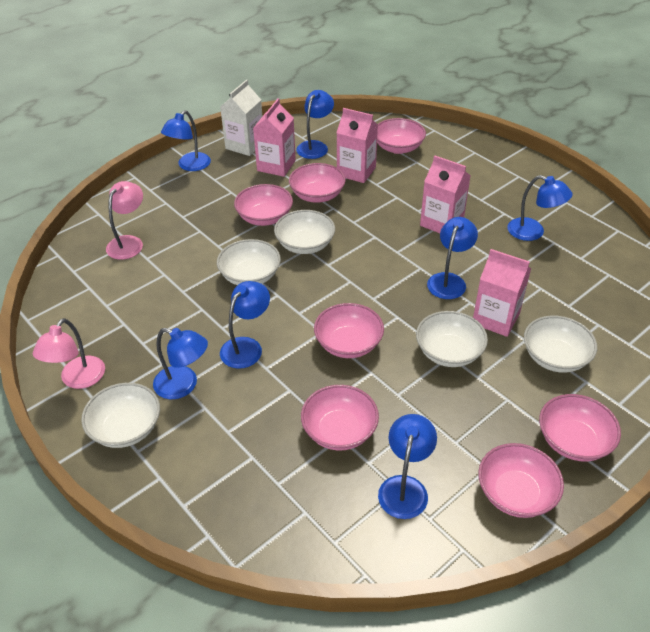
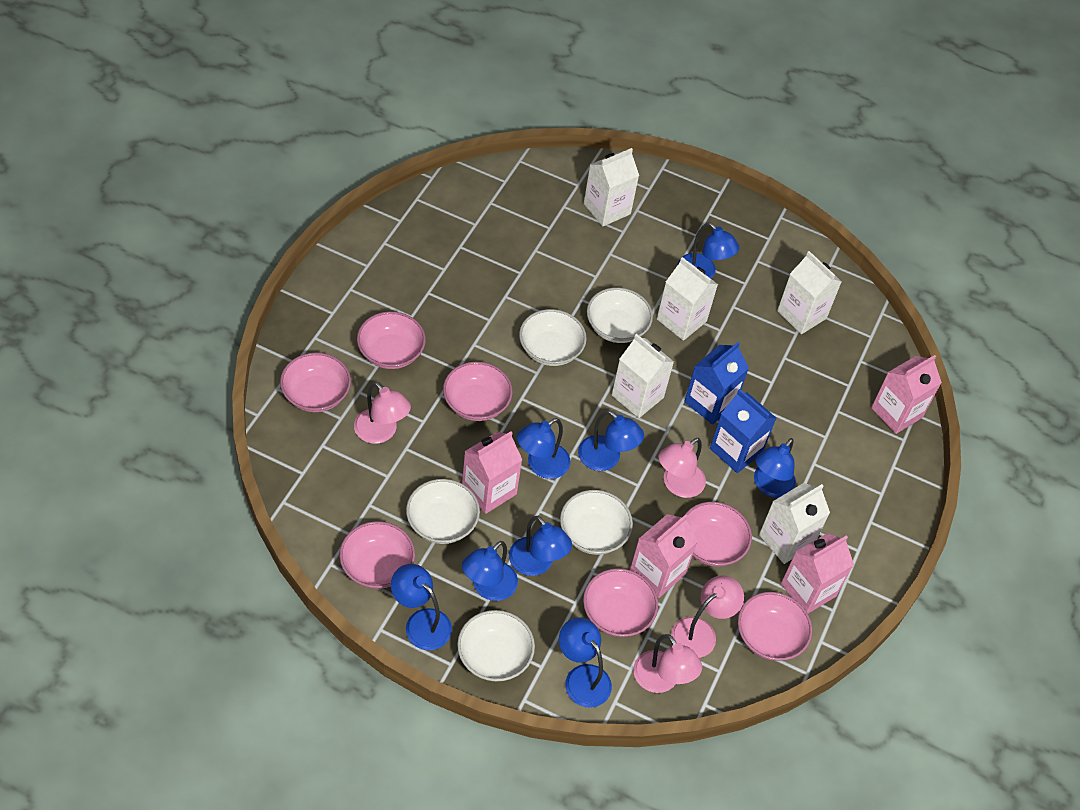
blue carton: none = 0 -> [684,342,749,425] [710,389,776,473] = 2
blue lamp: [153,328,208,399] [161,110,211,171] [220,281,270,369] [296,90,334,159] [378,414,437,519] [427,217,478,299] [507,175,573,241] = 7 -> [391,564,452,650] [462,541,518,601] [509,516,572,576] [517,418,570,479] [559,617,612,708] [578,410,644,471] [677,222,739,279] [754,438,796,498] = 8
pink lamp: [33,318,105,389] [106,181,143,260] = 2 -> [354,382,411,444] [633,634,702,693] [658,438,706,498] [671,576,744,658] = 4
white carton: [220,80,262,156] = 1 -> [584,148,639,226] [612,334,674,418] [657,257,718,341] [759,483,830,564] [777,251,842,334] = 5

